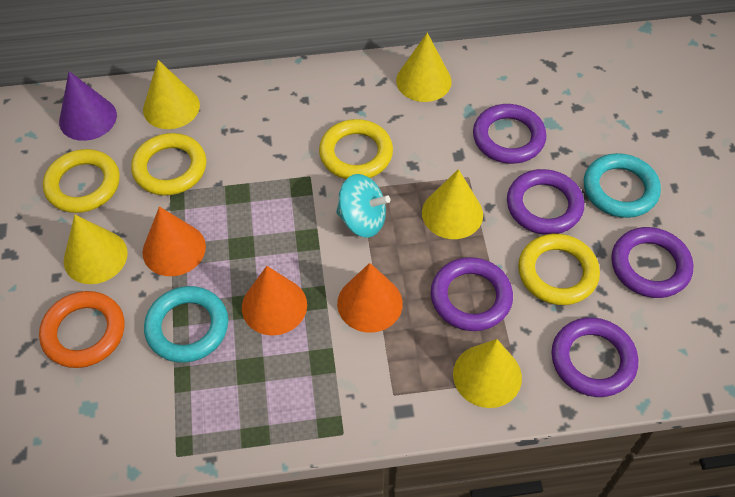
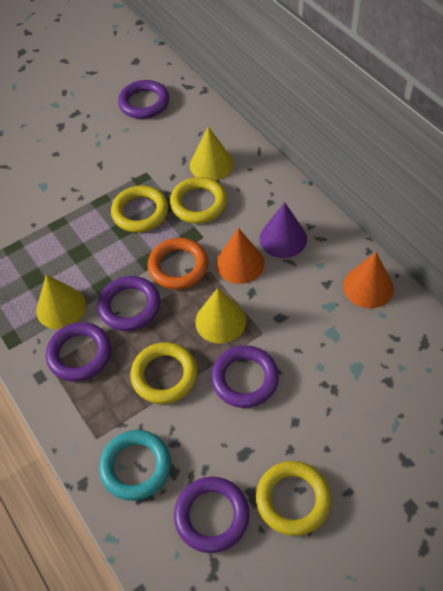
orange cone: [142,206,206,276] [242,266,307,336] [337,263,403,333] = 3 -> [216,228,265,284] [343,252,394,308] = 2
turquoise ring: [144,286,228,363] [584,153,661,218] = 2 -> [99,430,171,501] = 1
turquoise spinning top: [336,174,390,238] = 1 -> none = 0
yellow cone: [64,215,128,284] [143,60,200,129] [396,33,452,102] [422,169,483,239] [453,339,522,408] = 5 -> [36,274,86,329] [190,126,234,181] [195,288,246,344] = 3

